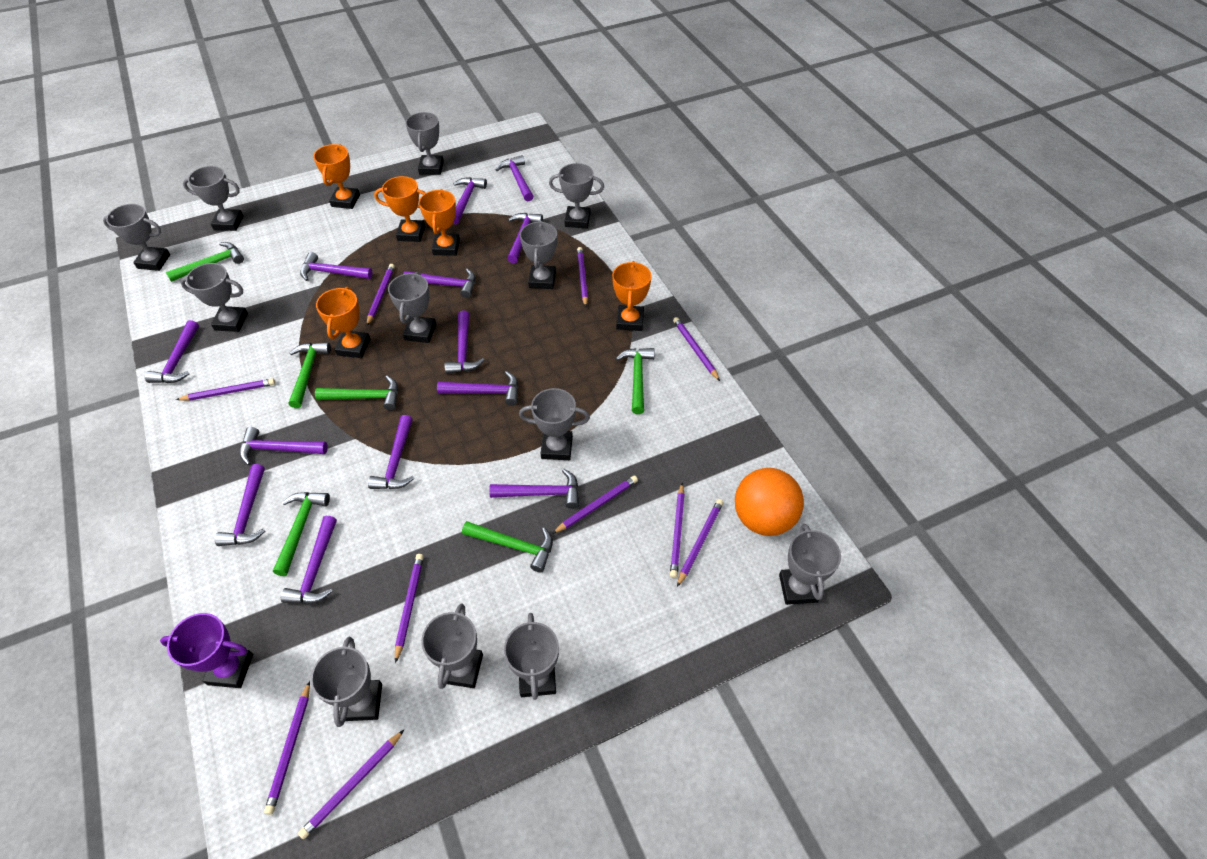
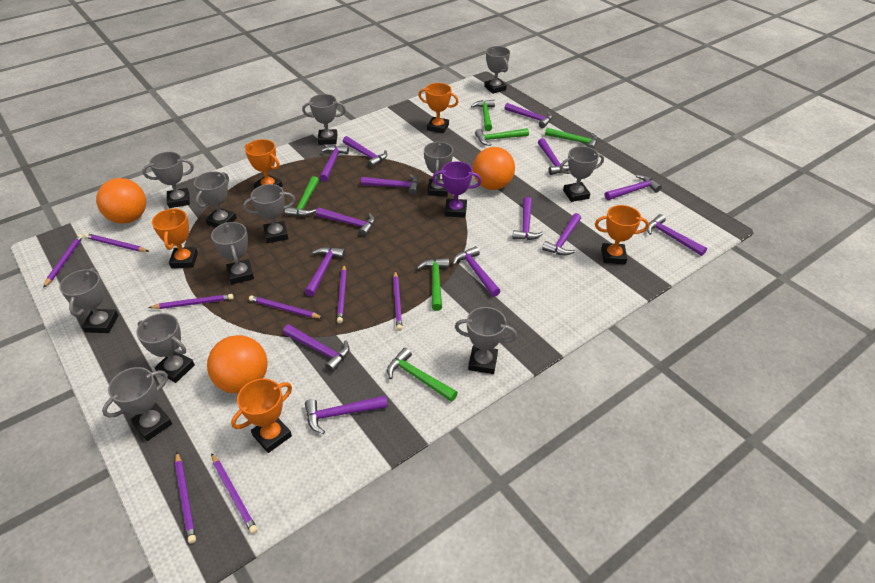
orange ball: [735,468,804,536] = 1 -> [96,178,146,224] [207,335,267,393] [473,147,515,190] = 3
purple hammer: [145,320,199,383] [215,464,265,546] [240,427,328,465] [281,516,337,604] [300,252,372,281] [368,415,414,489] [403,268,475,298] [437,371,518,406] [445,310,484,374] [453,177,487,224] [489,468,579,509] [496,155,533,201] [507,213,543,264] = 13 -> [283,324,349,372] [305,247,346,296] [305,395,388,434] [316,208,375,237] [320,145,349,182] [343,136,387,168] [361,174,418,195] [452,246,501,297] [504,103,552,128] [512,197,544,240] [538,138,569,175] [542,213,581,256] [605,175,662,200] [647,214,707,256] = 14
purple pencil: [176,378,275,401] [264,681,310,815] [298,730,404,839] [367,264,395,326] [395,554,424,663] [552,475,638,534] [577,247,588,307] [670,483,685,578] [673,317,720,381] [677,499,724,587] = 10 -> [43,234,83,288] [85,233,149,252] [148,294,234,309] [175,452,196,544] [211,453,258,534] [249,295,323,318] [337,264,347,323] [393,271,402,331] = 8

